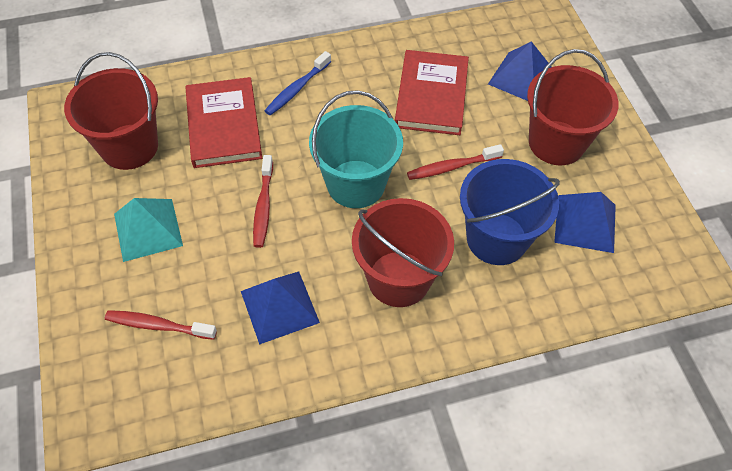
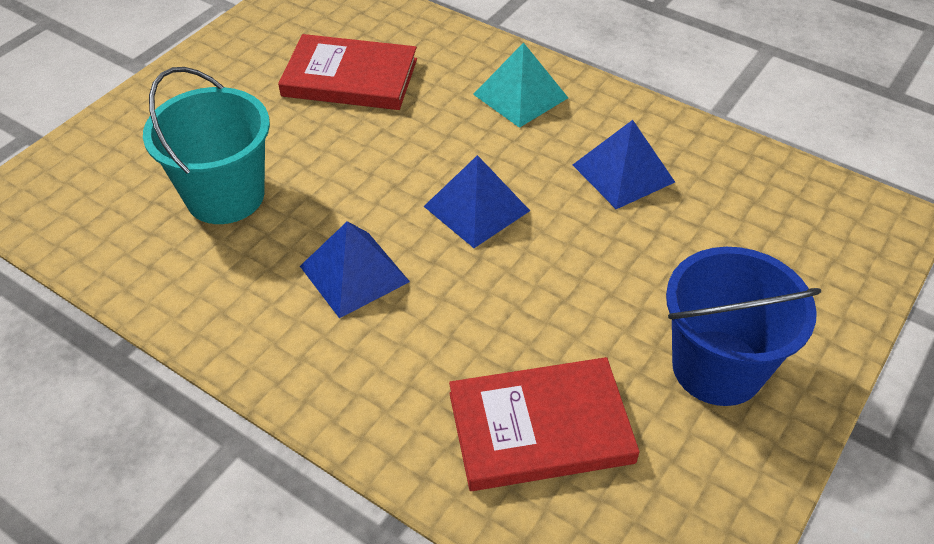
blue toothbrush: [265,51,331,115] = 1 -> none = 0
red bucket: [64,52,158,170] [352,198,454,307] [527,49,619,165] = 3 -> none = 0
red toothbrush: [105,310,217,340] [253,155,273,248] [407,144,504,180] = 3 -> none = 0

